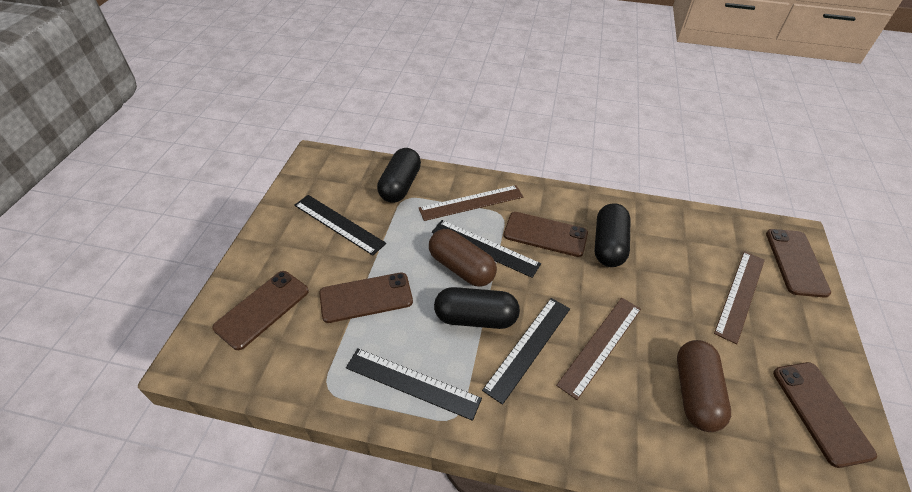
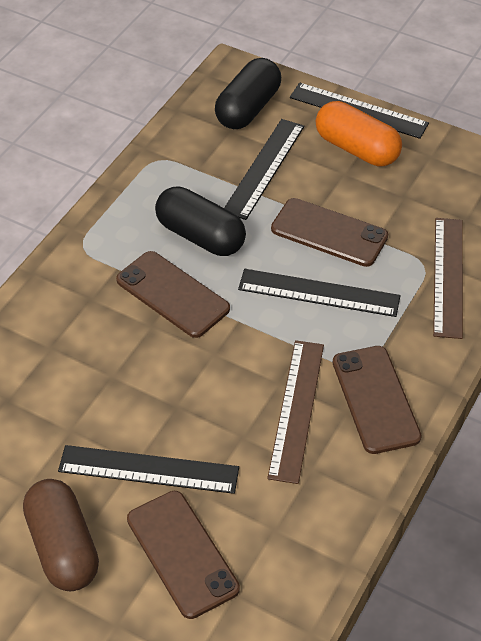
black capsule: [377,148,421,203] [434,287,520,329] [594,203,630,267] = 3 -> [155,186,246,256] [215,58,281,129] = 2
brown capsule: [429,229,497,287] [677,340,731,432] = 2 -> [23,479,99,591] = 1
brown phone: [212,271,309,350] [319,272,413,323] [504,212,588,257] [766,229,831,298] [773,362,877,468] = 5 -> [116,251,230,338] [127,491,240,619] [271,198,388,267] [333,346,422,454] = 4
brown ruler: [419,185,523,221] [556,298,641,400] [714,251,765,344] = 3 -> [267,340,324,484] [433,218,463,339] = 2
orange capsule: none = 0 -> [316,101,402,166] = 1

